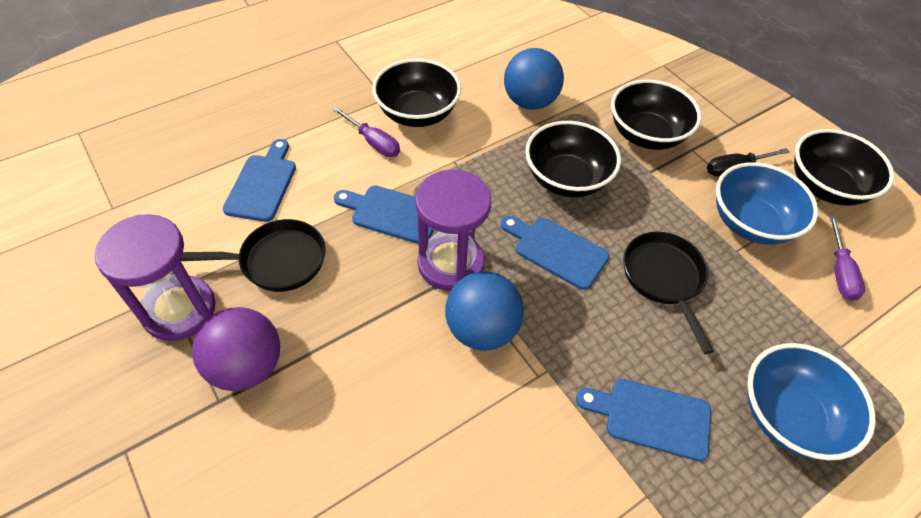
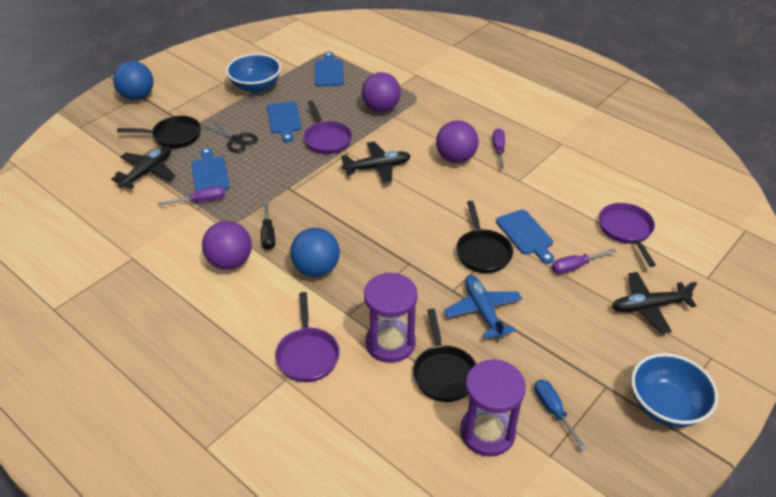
black bowl: [372,59,461,127] [525,121,621,198] [611,80,701,150] [794,129,894,206] = 4 -> none = 0
black pan: [180,219,326,292] [623,232,714,354] = 2 -> [117,116,201,148] [413,309,476,402] [456,201,513,273] = 3
black plane: none = 0 -> [111,146,175,189] [341,142,411,184] [612,272,697,334] = 3
black scissors: none = 0 -> [203,121,258,153] = 1
blue plane: none = 0 -> [444,275,522,339] = 1
blue screwdriver: none = 0 -> [535,379,587,451] = 1
purple ball: [192,307,280,391] = 1 -> [202,221,252,270] [362,72,401,112] [436,121,479,163] = 3
purple pan: none = 0 -> [275,292,340,382] [304,101,352,154] [599,203,656,267] = 3
purple screwdriver: [332,107,400,157] [829,215,865,301] = 2 -> [159,186,225,206] [493,128,505,169] [552,249,616,274] = 3

